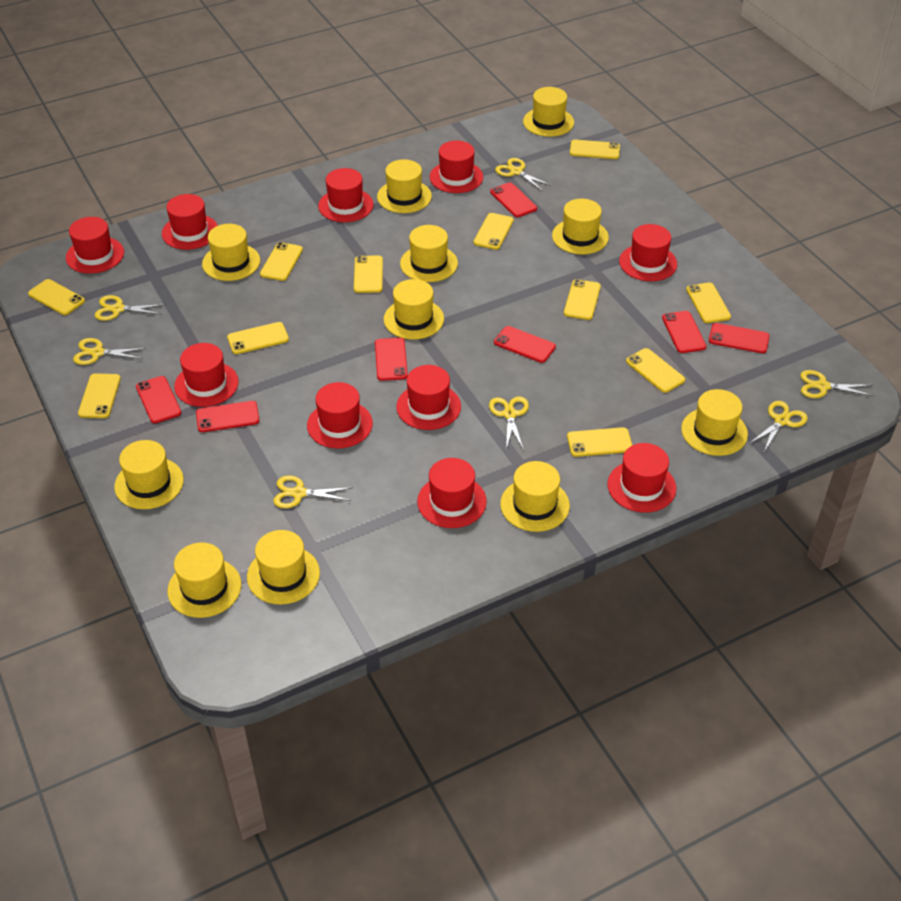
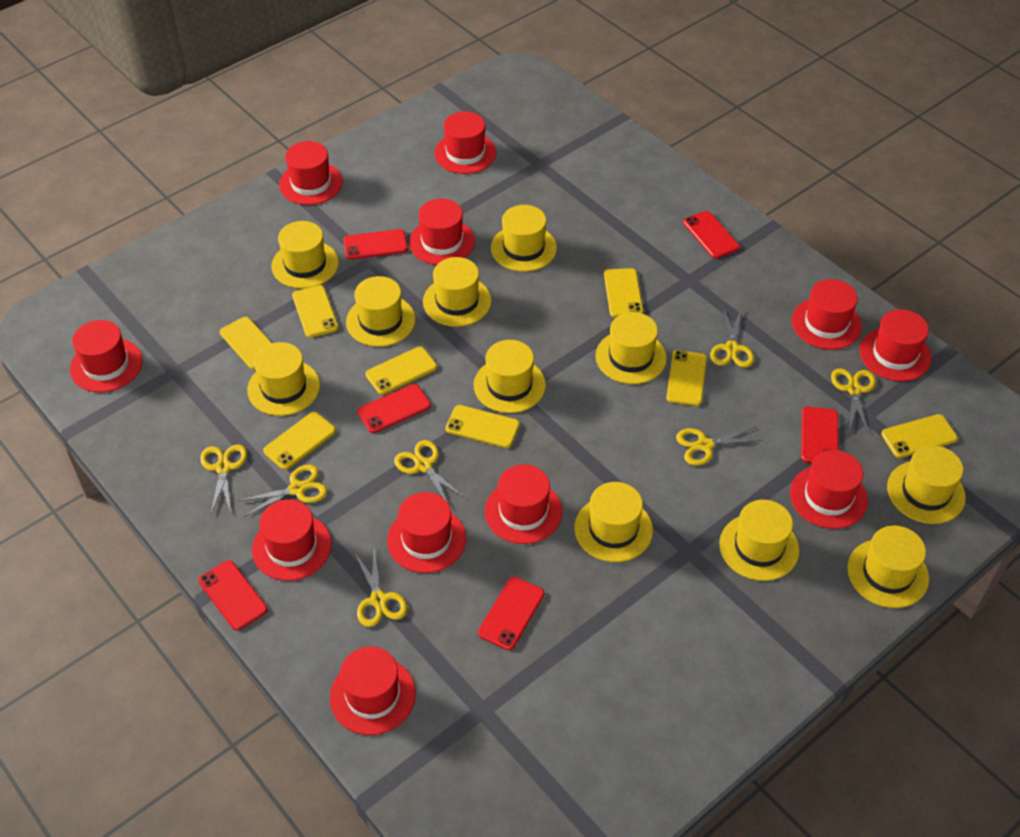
red hat: [66,217,124,274] [162,194,218,250] [174,343,238,407] [307,382,373,449] [318,168,373,222] [396,365,461,430] [417,458,487,528] [430,140,483,193] [607,443,676,513] [619,224,677,281] = 10 -> [70,320,142,392] [252,499,332,581] [279,141,343,205] [330,646,416,735] [387,492,466,573] [409,199,475,265] [434,111,496,174] [485,464,562,544] [790,450,868,529] [792,279,862,350] [859,309,931,381] = 11
red phone: [136,376,181,423] [196,401,260,432] [375,338,408,381] [490,182,537,217] [494,326,556,363] [662,311,706,353] [709,323,770,353] = 7 -> [198,560,268,631] [343,229,408,260] [357,384,431,433] [478,577,544,650] [683,211,740,259] [801,406,839,463] = 6
yellow phone: [28,279,85,315] [78,373,121,418] [227,322,289,354] [260,242,303,281] [354,256,383,293] [473,213,514,250] [564,279,601,320] [567,427,632,457] [570,140,620,159] [626,348,685,393] [686,282,731,323] = 11 -> [220,317,272,370] [263,412,336,470] [292,285,338,338] [365,346,437,395] [446,405,520,448] [604,268,643,317] [666,350,707,406] [881,414,958,458] = 8

